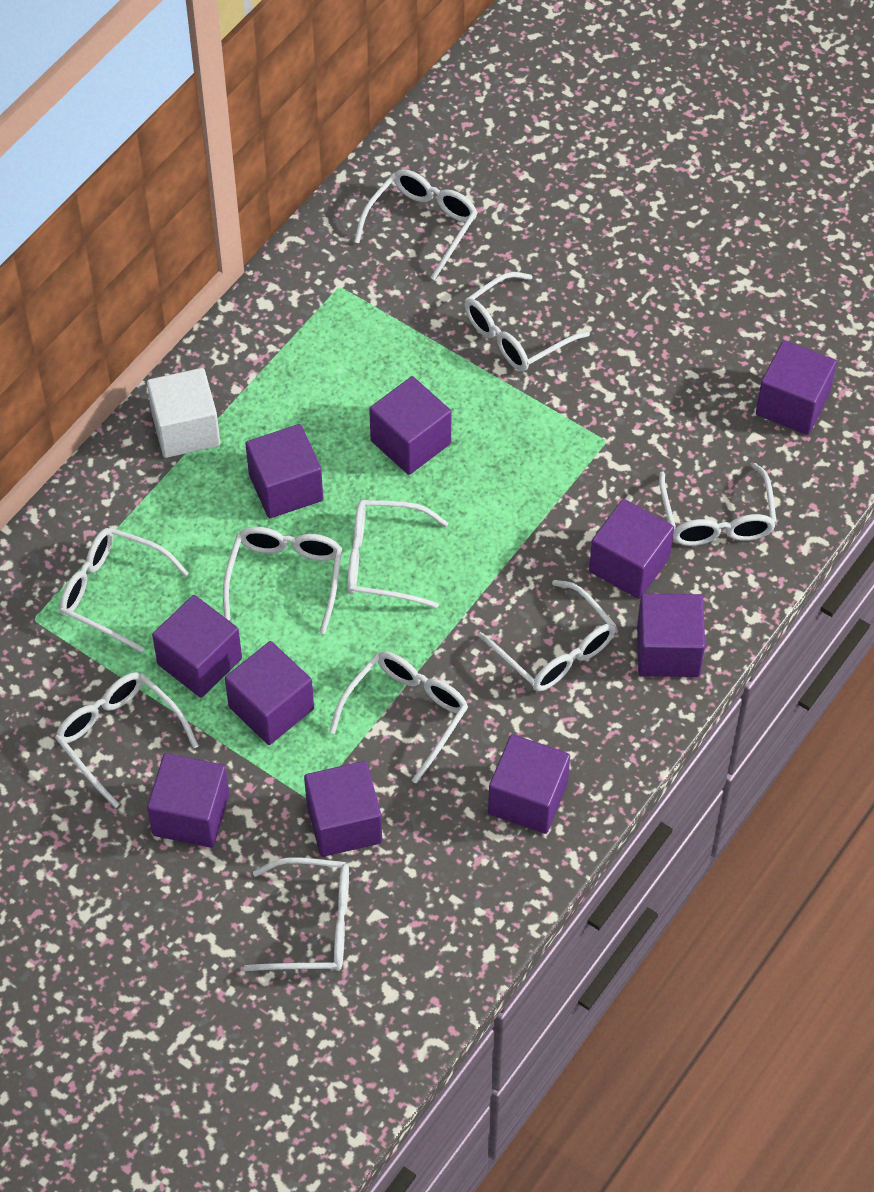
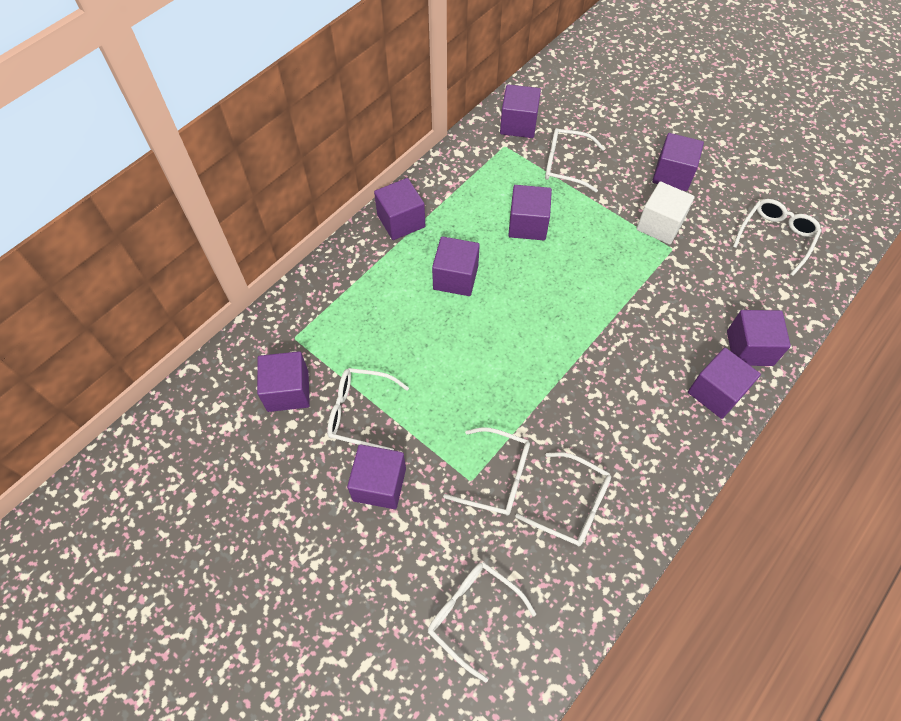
purple cube: [147,753,229,848] [152,595,242,698] [225,641,314,745] [245,424,323,518] [304,761,382,857] [369,376,451,475] [488,734,570,834] [589,499,674,599] [637,593,705,677] [756,340,837,435] = 10 -> [257,351,310,412] [347,444,406,509] [374,178,425,240] [432,236,480,296] [500,84,541,138] [508,185,552,240] [652,133,704,191] [688,348,761,419] [727,310,791,366] = 9
white glasses: [55,672,198,808] [59,528,189,653] [223,527,342,634] [243,857,349,971] [329,652,468,784] [347,500,448,608] [354,169,478,280] [464,272,590,371] [478,580,616,691] [659,463,777,546] = 10 -> [327,368,409,450] [428,562,536,682] [443,427,530,516] [515,452,611,546] [545,128,605,193] [733,199,822,276] = 6

